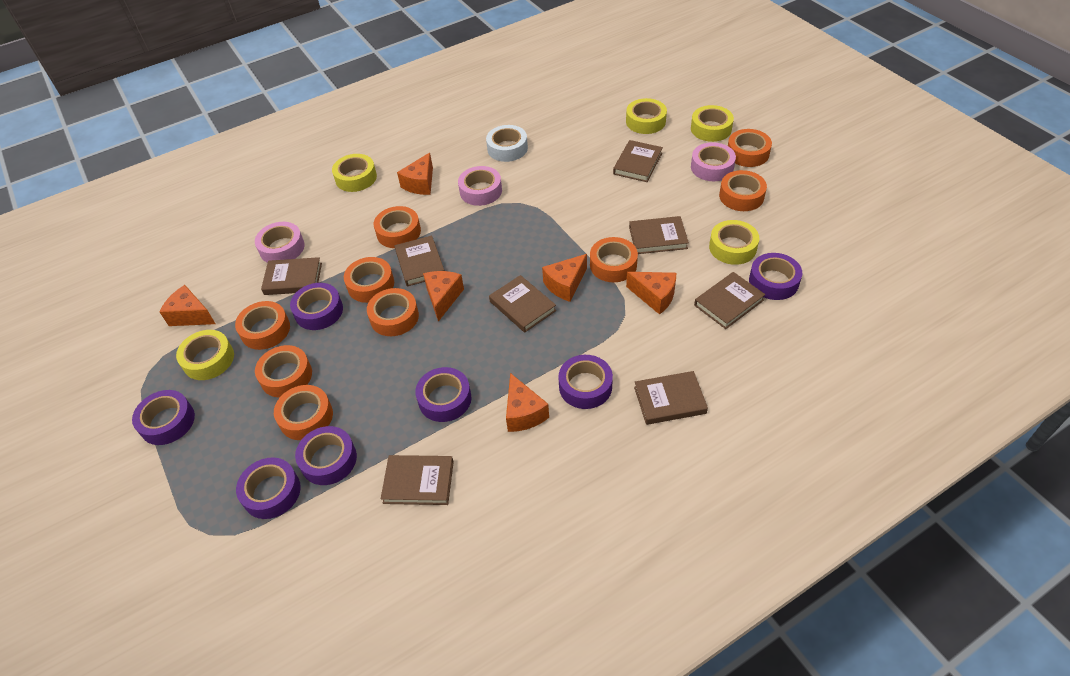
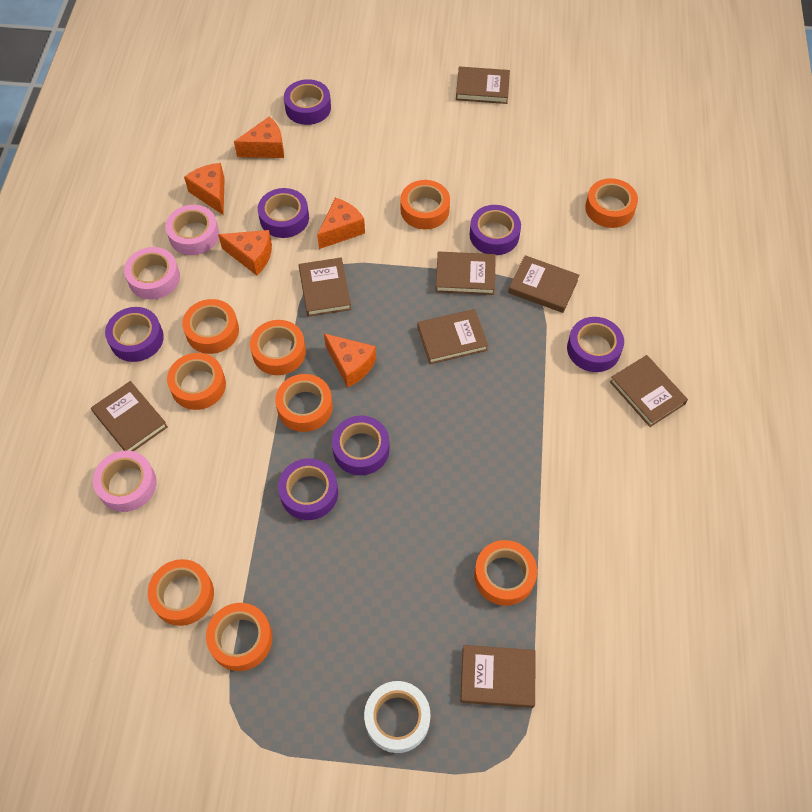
orange cheese: [160,285,215,326] [397,153,433,195] [423,271,464,322] [506,373,549,432] [542,254,587,302] [626,272,676,315] = 6 -> [184,163,225,215] [218,230,272,275] [234,116,284,158] [317,198,365,249] [324,334,376,388] = 5
yellow tape: [176,330,234,380] [332,154,377,192] [626,98,667,134] [691,105,734,142] [709,220,760,265] = 5 -> none = 0

